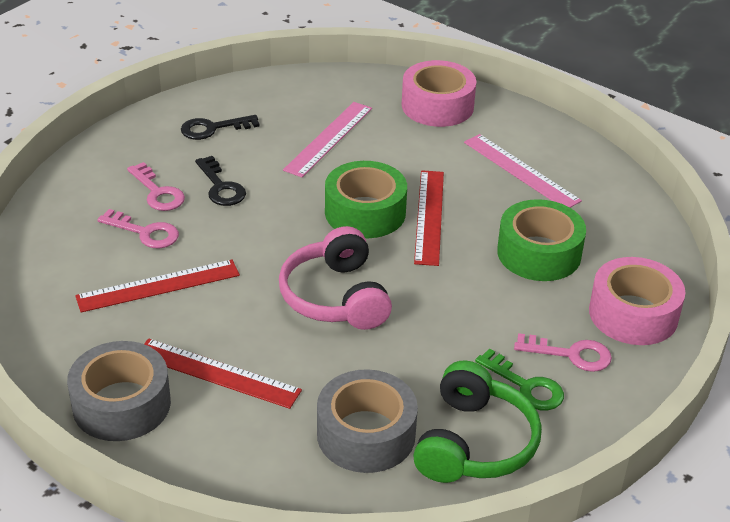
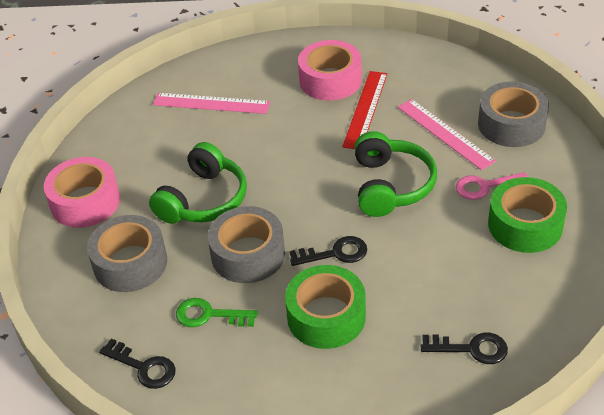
black key: [181,115,260,140] [195,156,246,206] = 2 -> [99,339,175,389] [290,236,367,266] [421,333,508,364] = 3
green headphones: [413,360,542,483] = 1 -> [149,142,247,224] [355,131,437,217] = 2
grey tape: [67,341,171,441] [317,369,418,473] = 2 -> [87,215,167,292] [208,206,285,283] [478,82,549,147] = 3
pink headphones: [279,226,392,330] = 1 -> none = 0
pink key: [98,209,179,248] [127,162,185,211] [514,333,612,372] = 3 -> [456,172,528,200] = 1
red ruler: [75,259,240,312] [144,338,302,409] [414,170,444,266] = 3 -> [342,71,387,149] = 1

